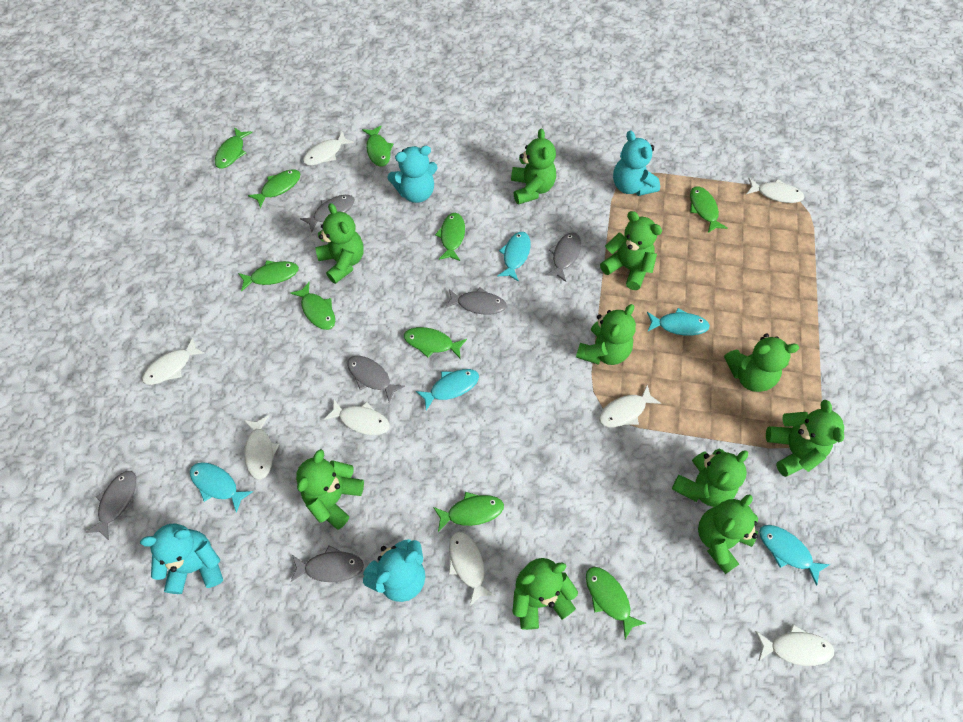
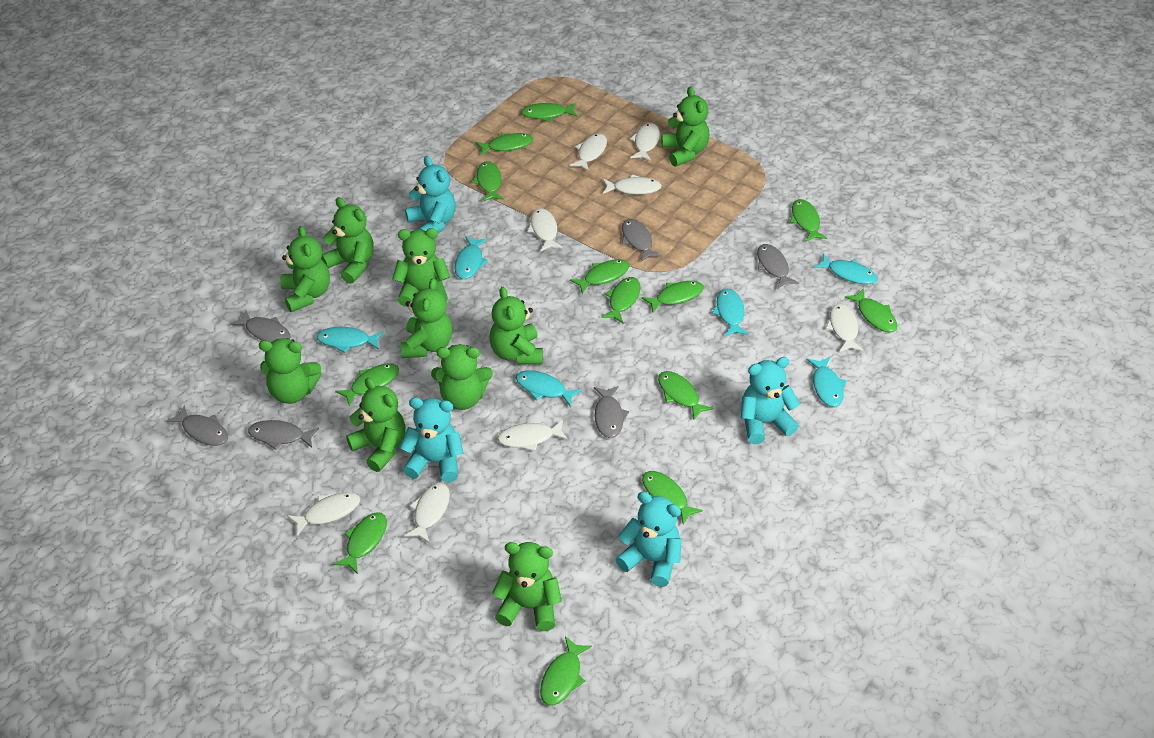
green fish: [215,127,252,168] [238,260,299,292] [248,170,300,208] [290,282,335,330] [362,126,393,167] [404,327,467,358] [433,492,504,532] [435,213,465,261] [586,567,646,639] [690,186,728,233] = 10 -> [333,512,387,574] [335,363,399,406] [472,161,504,202] [476,133,533,155] [521,103,577,122] [540,636,592,706] [570,259,630,294] [601,277,640,323] [642,281,704,313] [642,471,703,524] [658,371,713,420] [790,199,827,242] [845,288,897,332] = 13
turquoise fish: [190,462,253,513] [416,369,479,410] [498,232,531,282] [647,308,710,336] [759,525,830,586] = 5 -> [316,327,383,353] [455,236,488,279] [516,370,582,407] [712,289,748,336] [807,357,847,407] [814,253,877,284] = 6

